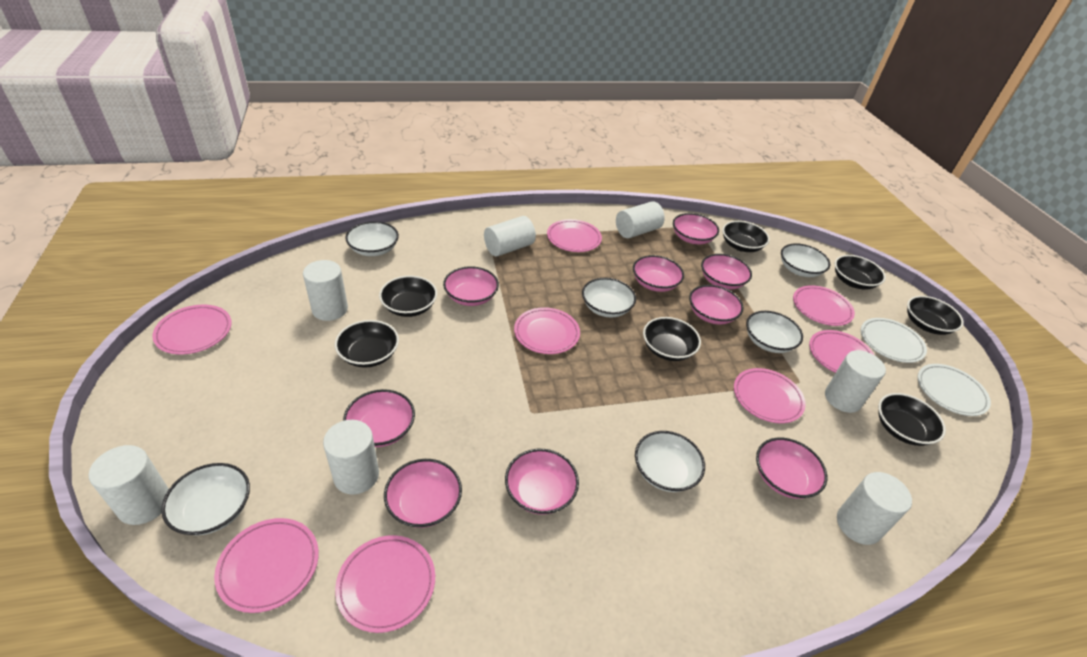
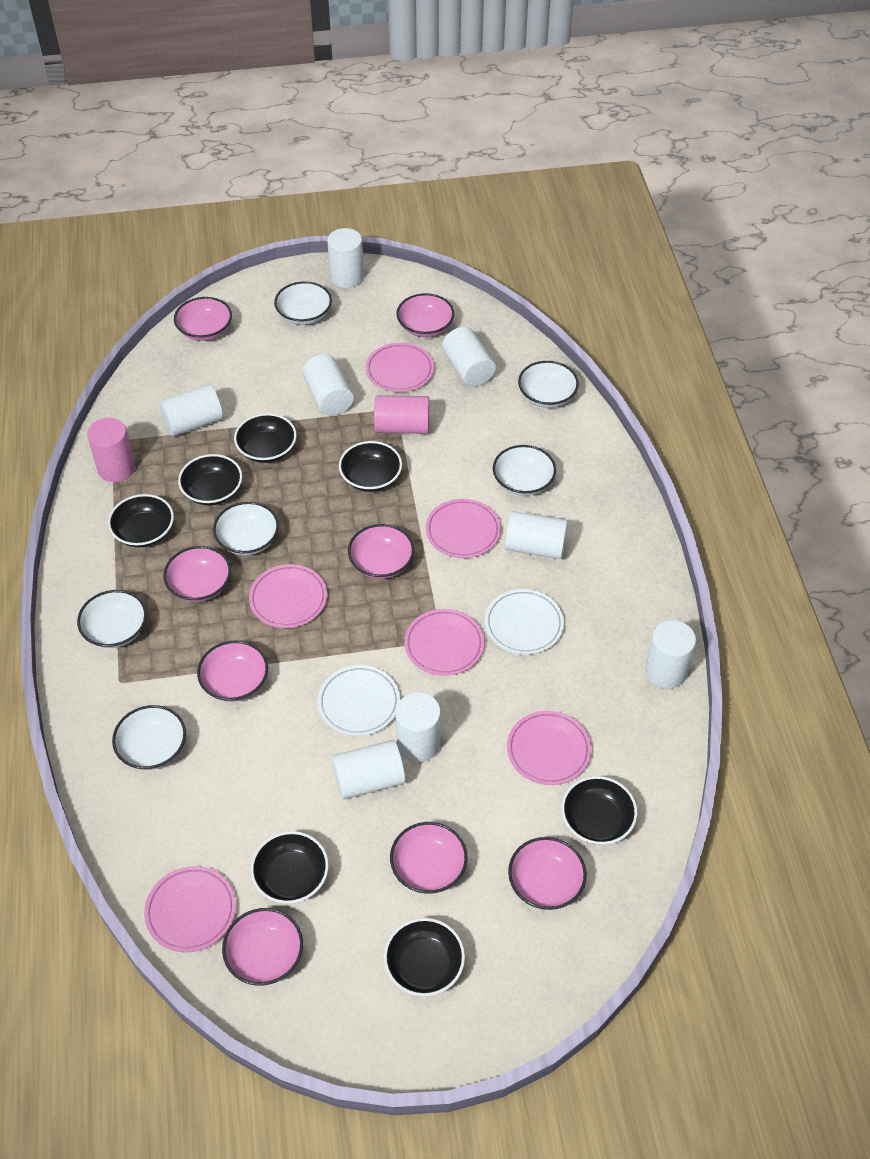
pink bowl: [343,389,415,447] [384,459,462,528] [443,266,499,306] [505,449,579,515] [633,255,684,292] [673,213,719,244] [689,285,744,324] [701,254,752,289] [756,438,827,499] = 9 -> [163,546,231,602] [174,297,232,341] [197,640,268,702] [222,908,303,986] [348,524,414,579] [390,822,467,894] [396,293,454,337] [508,837,587,910] = 8
pink cylinder: none = 0 -> [87,418,136,482] [374,395,429,434] = 2
pink plate: [152,305,232,354] [214,518,319,613] [335,535,435,633] [514,307,580,354] [547,219,602,252] [734,368,806,423] [793,285,855,326] [809,330,874,373] = 8 -> [144,866,236,953] [249,564,327,628] [366,343,434,392] [404,609,484,676] [426,499,501,558] [507,711,591,785] = 6
white cylinder: [89,445,169,525] [303,260,348,321] [323,420,379,495] [484,216,536,257] [616,201,665,238] [825,350,886,413] [837,472,912,545] = 7 -> [159,384,223,436] [303,354,354,416] [327,228,364,288] [332,740,405,799] [395,692,441,762] [442,327,496,387] [505,511,568,559] [645,620,696,689] = 8

